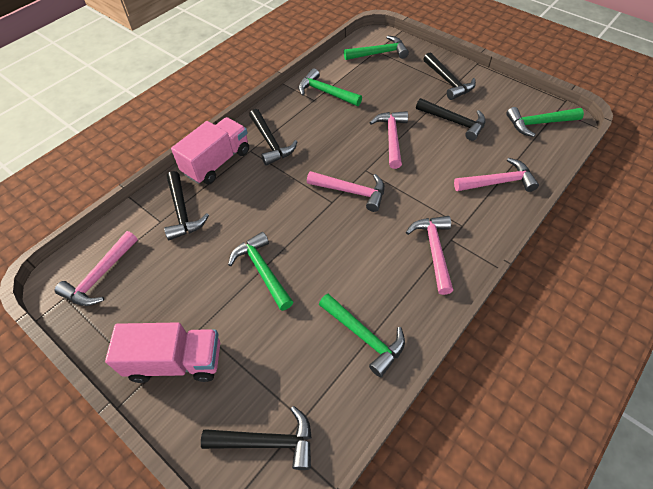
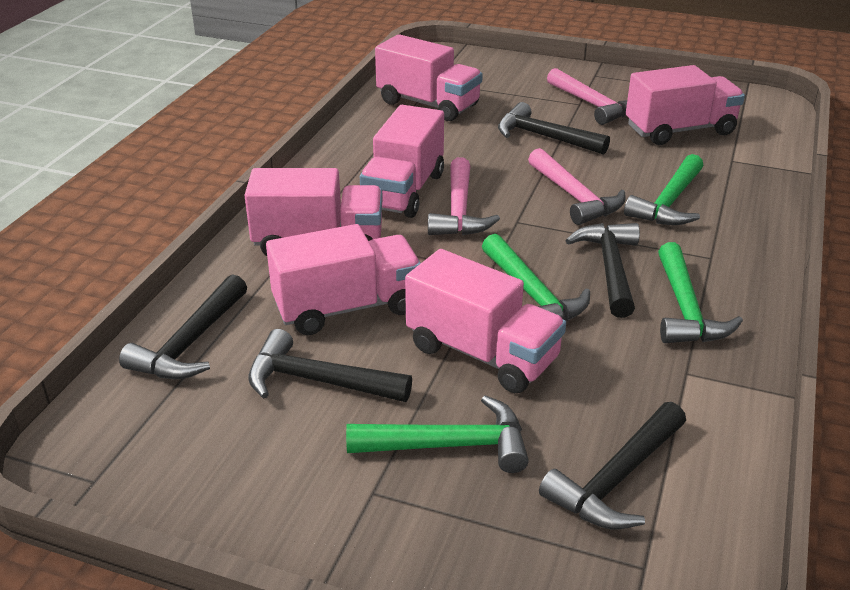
green hammer: [228,232,293,311] [298,68,362,106] [319,294,405,377] [344,36,409,60] [506,107,584,137] = 5 -> [346,395,529,473] [482,234,590,322] [624,154,703,225] [658,242,743,343] = 4
pink hammer: [55,231,138,306] [307,171,385,212] [369,111,408,169] [406,216,453,295] [454,158,539,192] = 5 -> [428,157,500,235] [528,148,626,225] [547,68,627,125] = 3
pink truck: [105,322,220,383] [171,117,249,185] = 2 -> [244,168,383,256] [266,224,421,335] [360,105,444,218] [375,34,483,121] [405,249,566,393] [626,65,745,145] = 6

